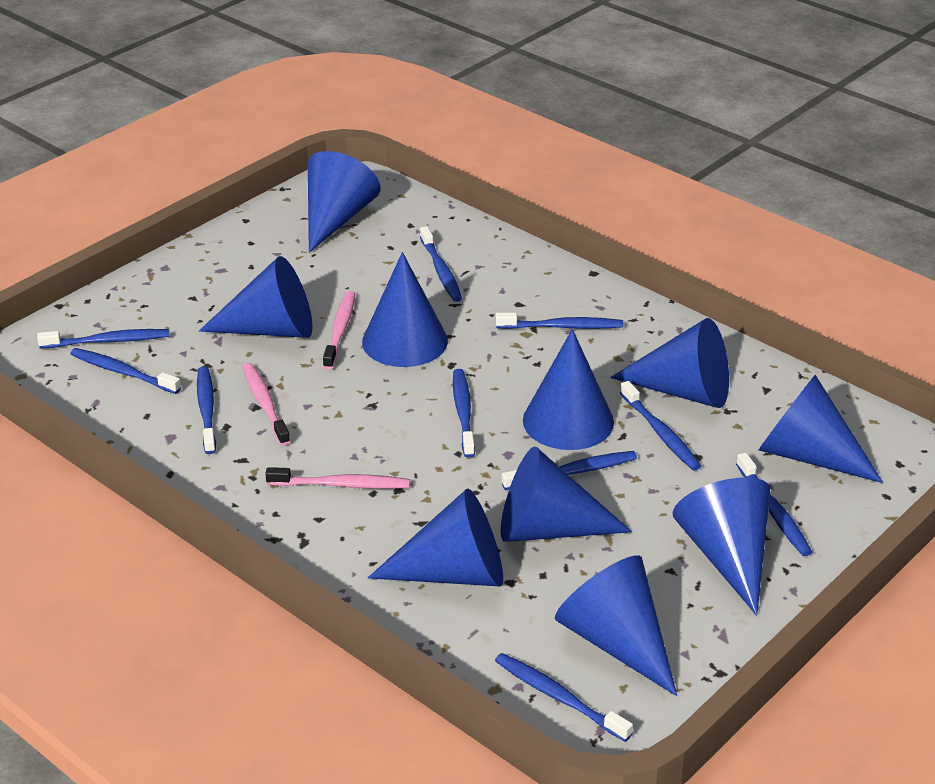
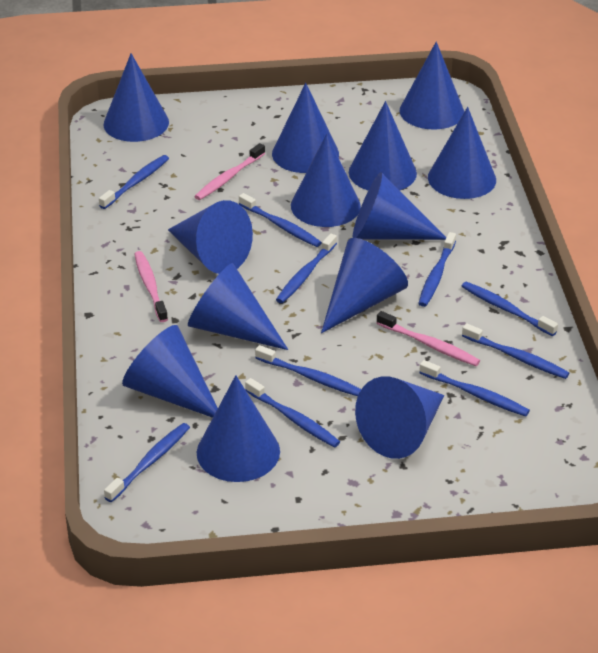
blue cone: [199,256,313,338] [308,151,381,253] [362,252,448,367] [368,489,503,587] [501,447,632,542] [523,329,614,450] [555,555,677,696] [610,318,729,408] [673,477,770,615] [759,375,883,483] = 10 -> [103,53,169,142] [122,325,218,418] [168,200,253,274] [188,263,288,350] [197,375,280,482] [272,83,339,173] [291,133,361,227] [321,238,408,333] [349,101,417,190] [353,172,446,240] [355,376,444,459] [400,42,464,130] [428,107,496,199] = 13

